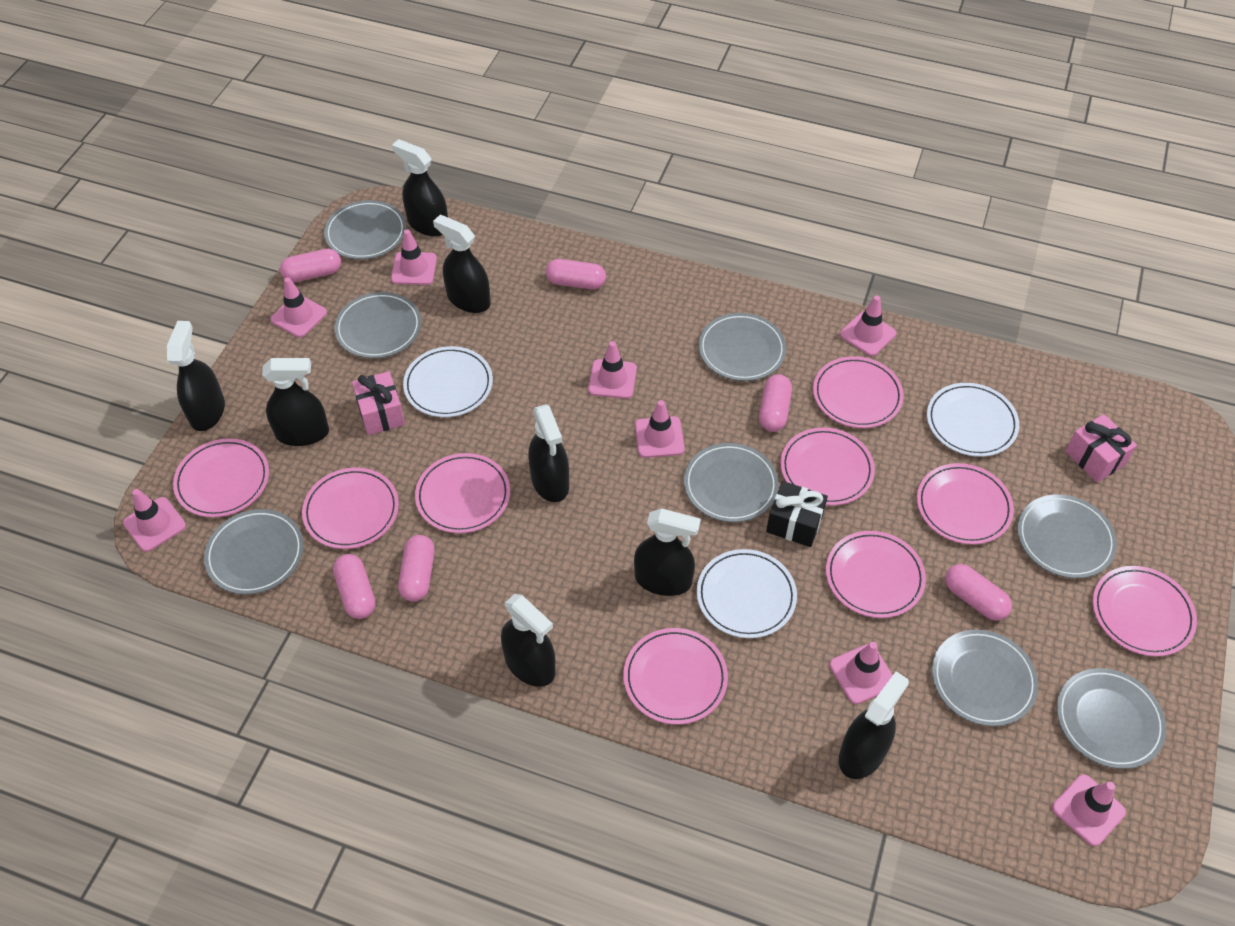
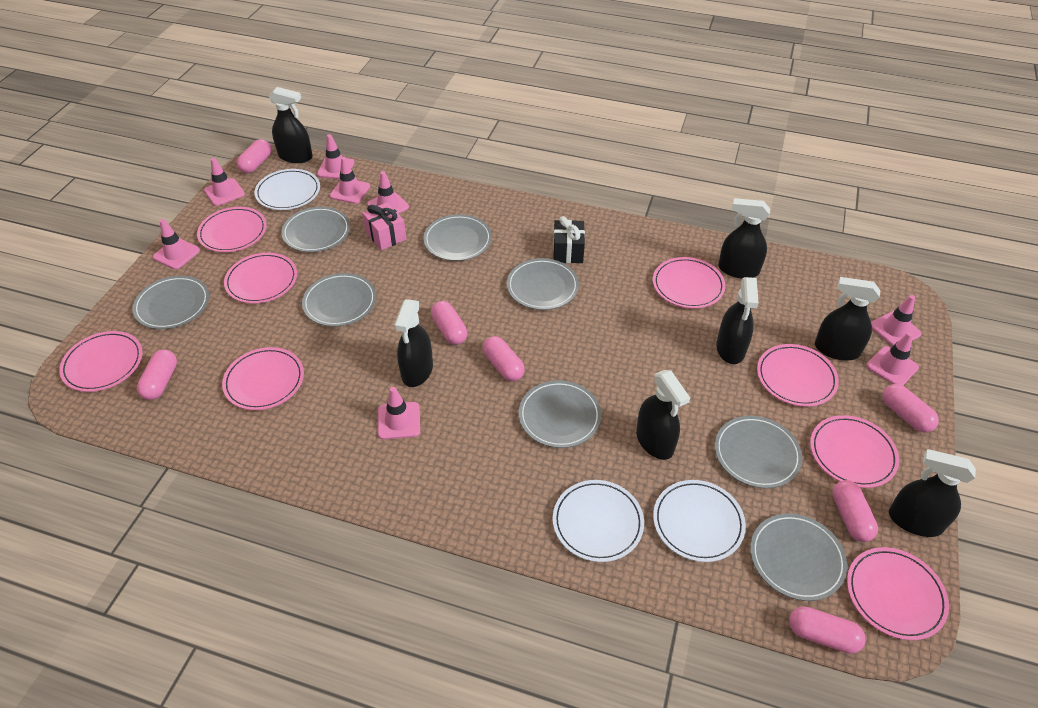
black spray bottle: [167,321,225,431] [262,358,329,446] [392,139,448,237] [433,215,491,313] [501,594,555,687] [528,404,569,502] [634,508,701,596] [839,671,909,779] = 8 -> [268,87,313,163] [394,299,433,387] [636,370,690,460] [716,277,758,364] [718,198,770,279] [815,277,880,361] [889,449,976,537] = 7
pink capsule: [280,249,341,282] [333,554,375,619] [398,535,435,602] [546,259,606,289] [759,374,792,432] [945,564,1012,621] = 6 -> [137,350,177,400] [237,139,272,173] [431,301,467,345] [483,336,525,381] [789,606,866,654] [832,480,878,542] [883,384,939,433] = 7
pink gift: [352,371,405,435] [1065,414,1137,482] = 2 -> [362,202,406,250] = 1
pink plate: [173,438,269,517] [302,468,399,549] [415,453,510,533] [624,628,728,725] [781,427,875,506] [813,356,904,428] [826,531,926,618] [917,463,1014,545] [1093,566,1197,656] = 9 -> [59,331,142,392] [197,207,267,252] [222,347,304,410] [224,253,297,304] [653,257,725,309] [757,344,839,407] [810,415,899,488] [847,547,949,640] = 8

